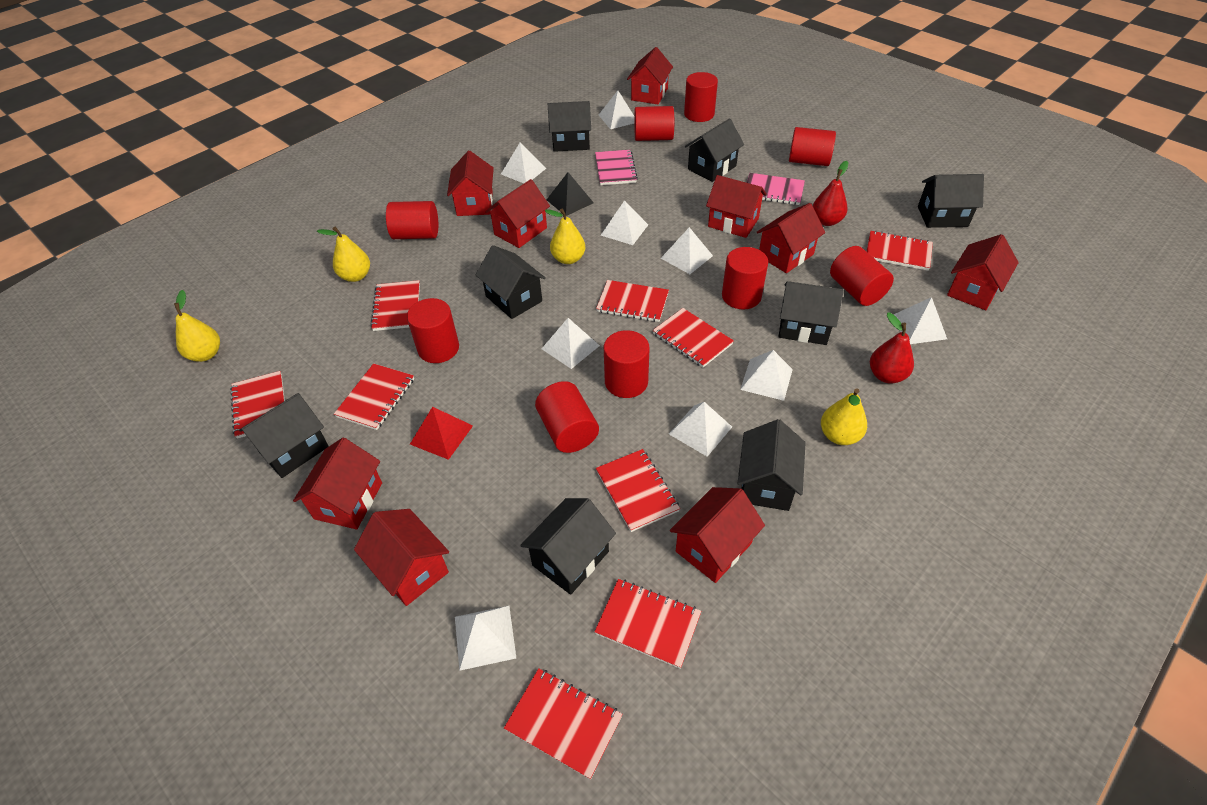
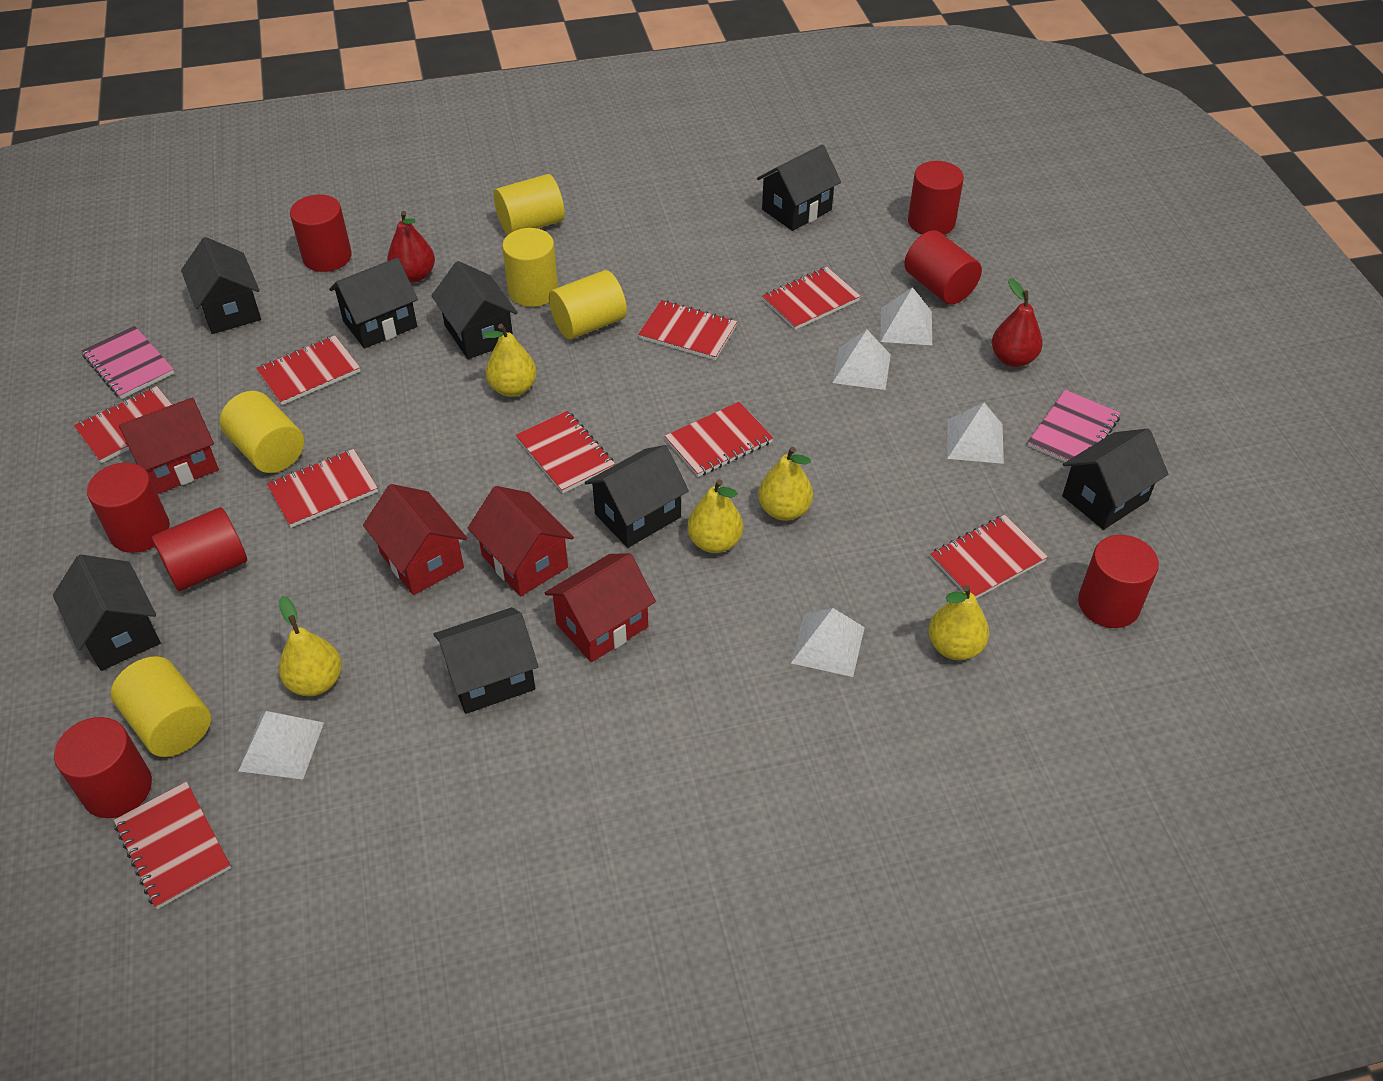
black pyramid: [547,172,594,216] = 1 -> none = 0
red cylinder: [386,201,438,239] [407,298,459,363] [535,381,599,453] [604,330,649,398] [634,106,674,141] [684,72,718,122] [722,247,768,309] [789,127,836,166] [830,246,894,306] = 9 -> [54,717,152,818] [87,463,170,553] [152,507,247,591] [290,195,352,272] [904,230,982,304] [908,161,964,235] [1078,535,1159,628] = 7
red house: [293,438,382,529] [354,509,449,606] [447,150,494,216] [485,179,550,248] [627,47,673,104] [670,487,765,583] [706,175,767,238] [757,203,825,273] [947,234,1019,310] = 9 -> [119,398,219,494] [363,484,467,595] [468,486,574,596] [545,553,656,662] = 4
red pyramid: [410,407,473,460] = 1 -> none = 0
white pyramid: [455,606,516,671] [501,143,546,183] [542,318,600,369] [599,90,634,129] [601,200,648,245] [661,227,713,274] [669,402,732,457] [740,350,793,401] [893,297,947,344] = 9 -> [239,711,324,780] [791,608,865,677] [832,330,891,390] [880,287,932,345] [947,402,1004,464] = 5
yellow cylinder: none = 0 -> [111,656,211,757] [220,391,304,473] [494,174,565,235] [502,228,558,307] [549,270,627,339] = 5
yellow pear: [174,290,220,362] [317,227,370,282] [545,208,585,264] [821,388,867,445] = 4 -> [279,596,342,696] [482,324,537,397] [687,479,743,553] [758,447,813,521] [928,585,989,660] = 5

